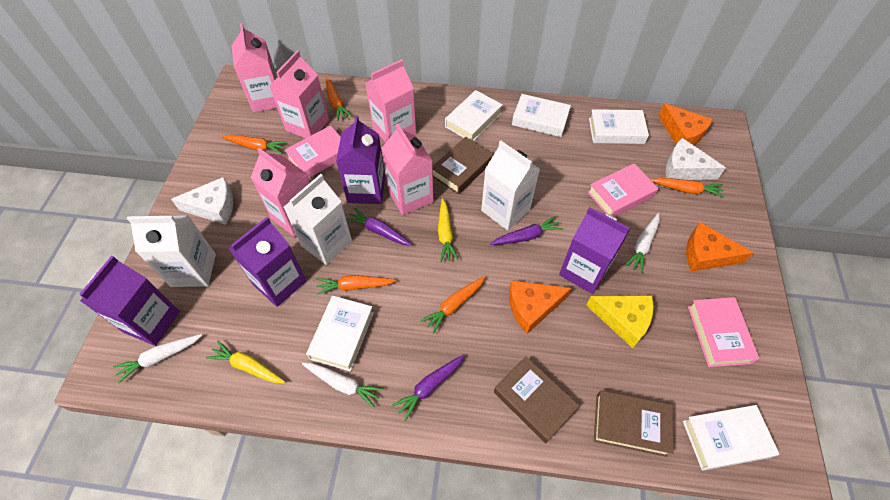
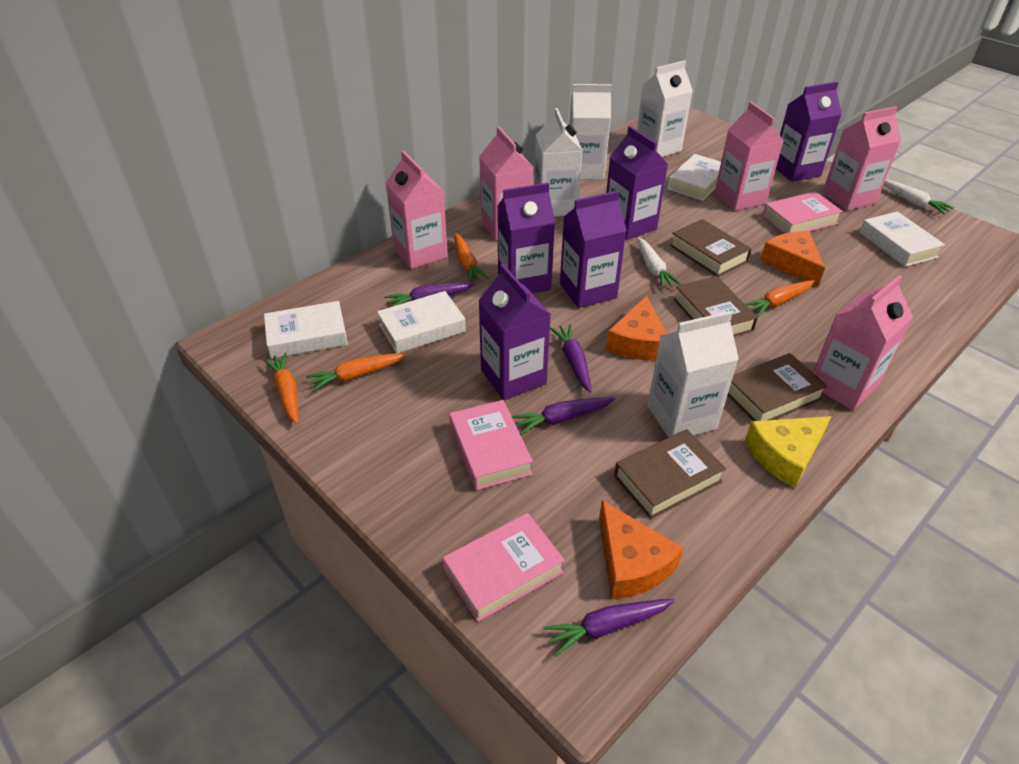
brown book: [432,137,493,195] [494,357,579,443] [594,390,673,457] = 3 -> [614,429,726,519] [670,219,752,277] [674,276,758,336] [728,353,828,421] = 4
orange carrot: [222,135,287,154] [316,275,396,295] [325,77,352,121] [420,276,485,334] [651,178,724,198] = 5 -> [263,352,298,424] [306,353,407,392] [454,233,489,283] [745,280,814,317] = 4
purple carrot: [346,207,412,246] [392,354,465,421] [490,216,563,245] = 3 -> [384,282,474,307] [512,397,615,435] [543,599,675,657] [550,324,592,393] = 4
purple carton: [79,256,180,346] [229,217,306,307] [336,115,385,204] [559,207,630,294] = 4 -> [478,264,551,400] [497,183,555,293] [560,191,627,308] [606,126,668,240] [776,82,842,182] = 5
white book: [306,296,374,372] [445,90,503,141] [512,94,571,137] [589,109,649,144] [683,405,779,471] = 5 -> [264,301,348,359] [377,291,466,353] [667,154,721,201] [859,211,945,267] = 4
white carrot: [113,334,202,384] [302,363,383,408] [625,213,660,273] = 3 -> [637,237,681,288] [884,179,954,215] = 2
white carton: [127,215,216,287] [284,174,352,265] [481,141,540,231] = 3 -> [534,108,583,217] [569,84,612,180] [637,60,693,157] [647,311,739,438] = 4
white cheese: [171,177,233,225] [666,138,726,180] = 2 -> none = 0
yellow carrot: [206,341,285,383] [438,198,458,262] = 2 -> none = 0

